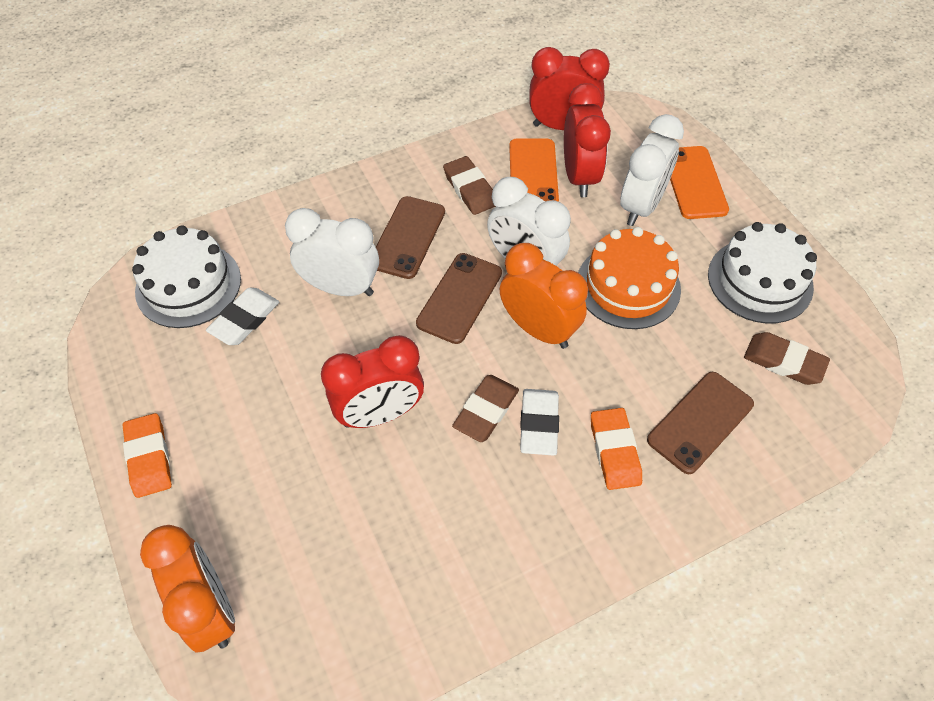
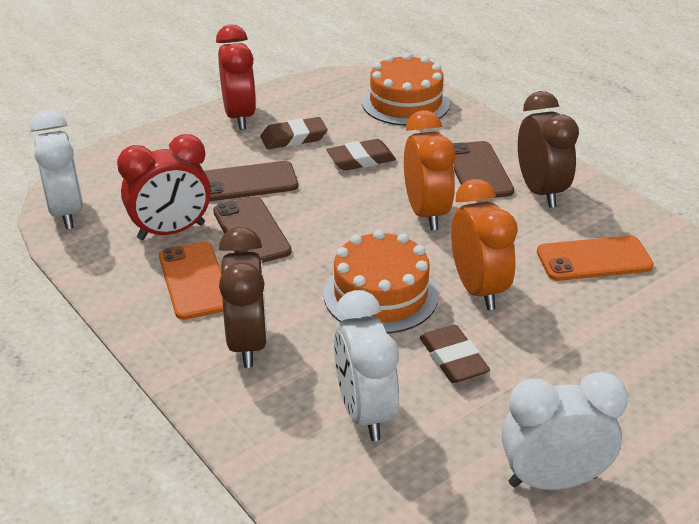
brown clock: none = 0 -> [219,227,267,368] [518,91,579,208] = 2
orange cake: [578,227,681,329] = 1 -> [324,230,438,334] [362,53,450,126] = 2
orange eraser: [122,413,172,498] [591,408,642,490] = 2 -> none = 0
red clock: [321,335,424,428] [529,47,610,130] [564,83,611,197] = 3 -> [117,134,211,240] [216,24,256,130] = 2
white cake: [132,225,241,328] [708,222,817,324] = 2 -> none = 0
white eraser: [206,288,279,345] [520,389,559,456] = 2 -> none = 0

